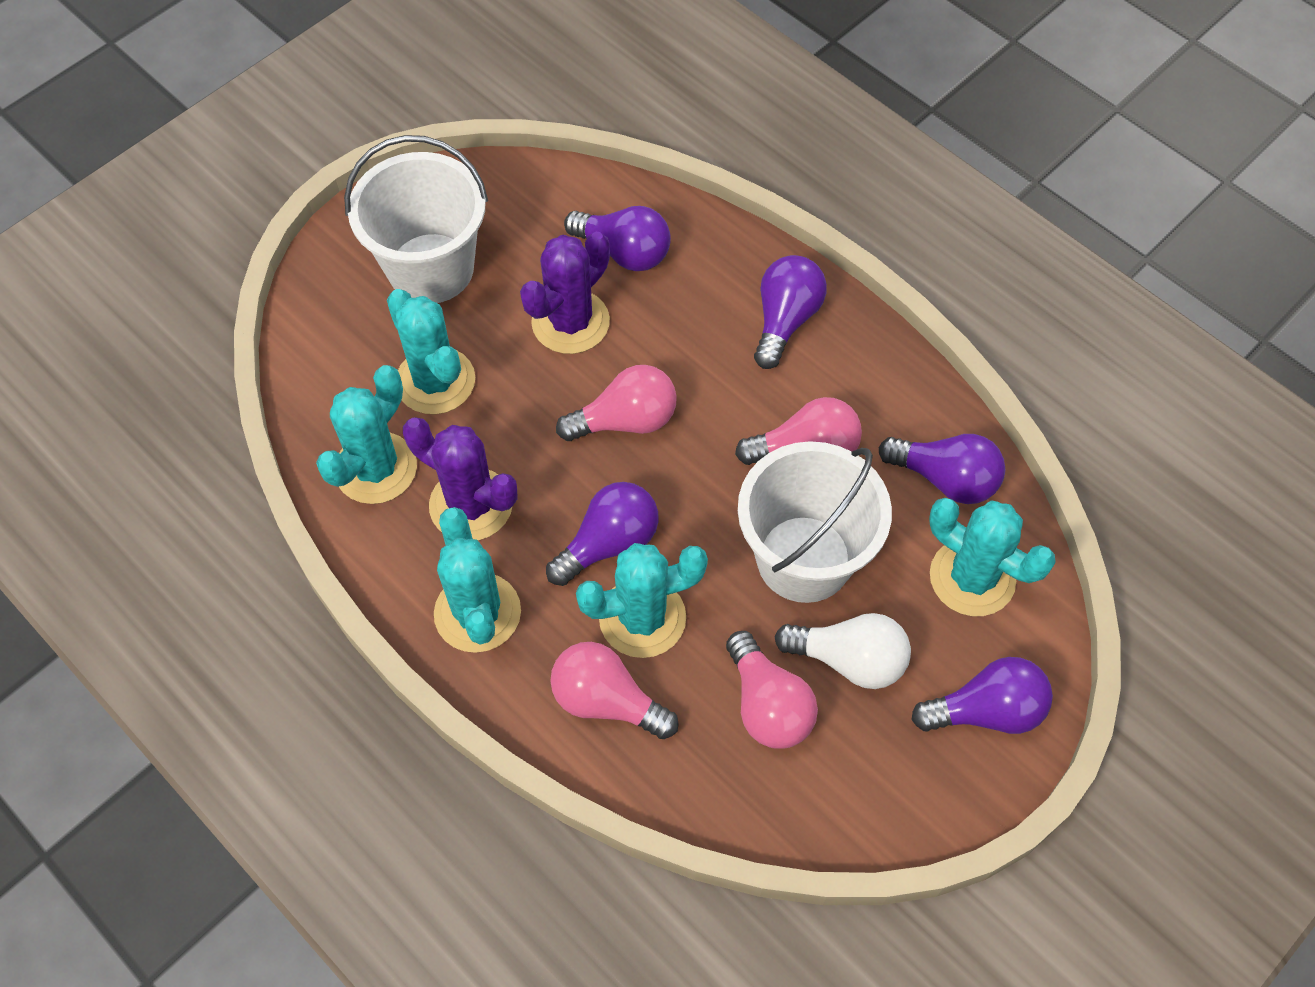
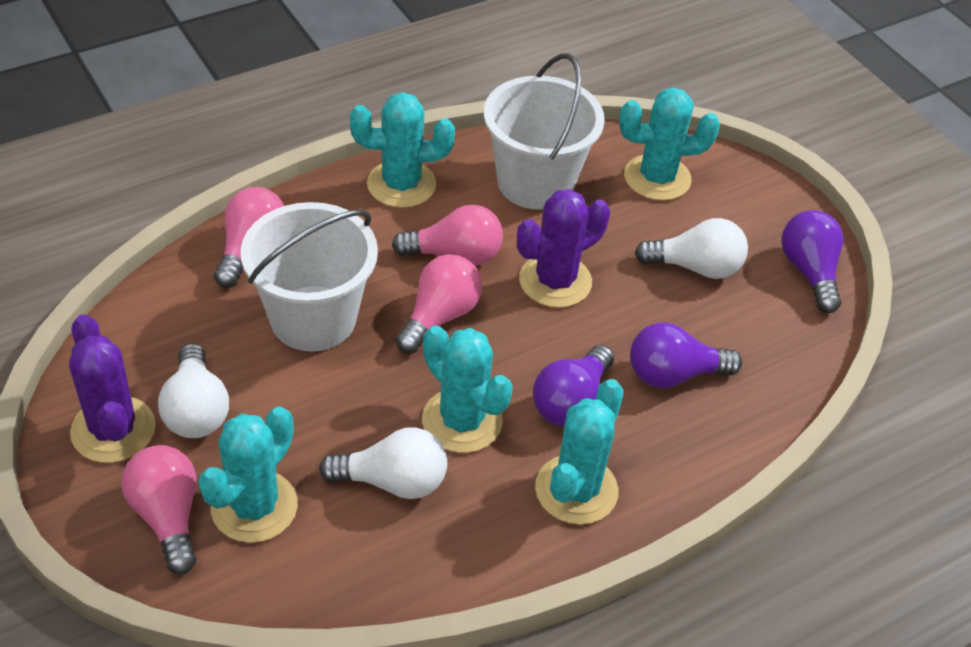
purple light bulb: [546,482,658,586] [564,206,671,271] [754,255,827,369] [879,434,1005,504] [911,657,1053,734] = 5 -> [533,345,614,427] [630,322,742,388] [781,210,843,313] = 3
white light bulb: [775,613,911,689] = 1 -> [158,343,229,438] [319,427,447,499] [635,218,748,279] = 3

